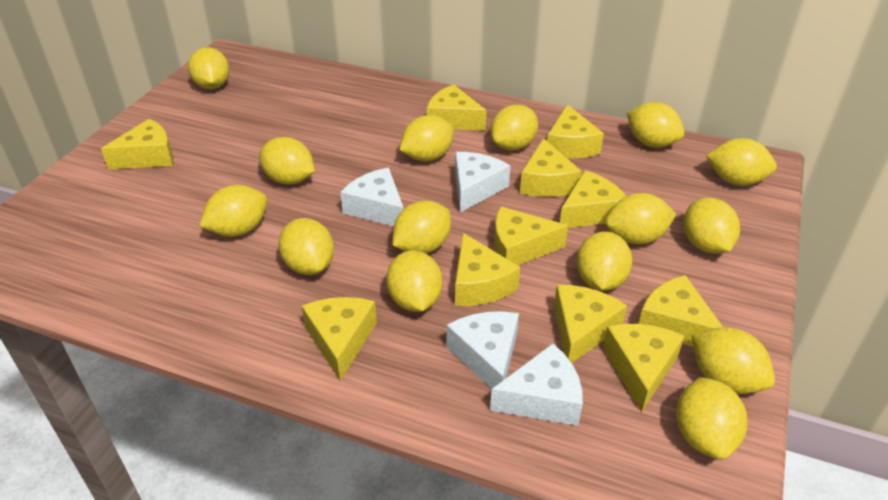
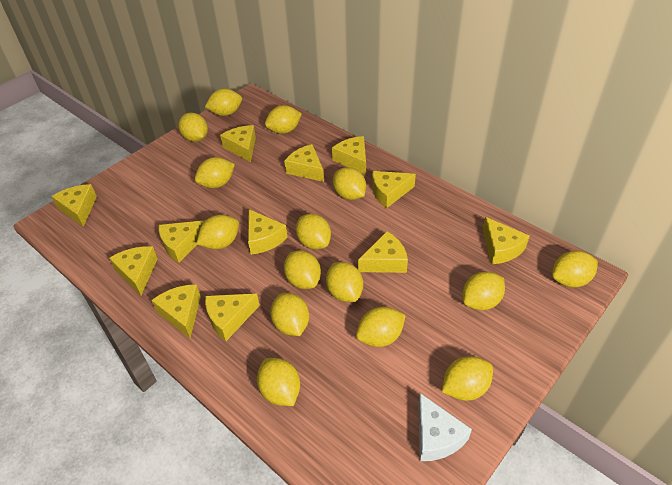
white cheese: [340,168,404,226] [446,311,519,389] [455,152,510,213] [490,343,583,426] = 4 -> [418,393,472,461] = 1
yellow cheese: [101,119,173,170] [301,297,377,381] [427,84,487,131] [455,233,520,306] [494,207,568,265] [520,138,581,197] [547,104,604,158] [554,285,627,363] [560,170,626,228] [603,324,684,412] [639,275,723,346] = 11 -> [51,184,97,227] [109,246,158,295] [151,284,201,338] [159,221,205,263] [205,293,260,341] [220,125,256,162] [248,209,288,255] [284,144,324,182] [332,136,366,175] [358,231,408,273] [372,171,416,208] [483,217,530,264] = 12

